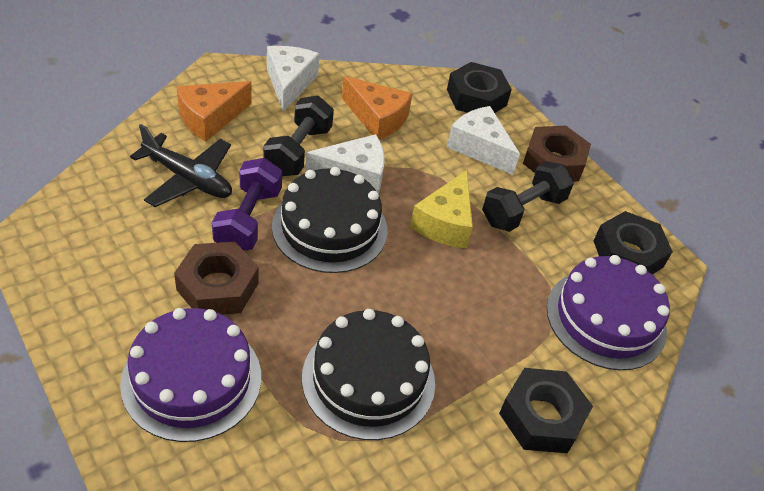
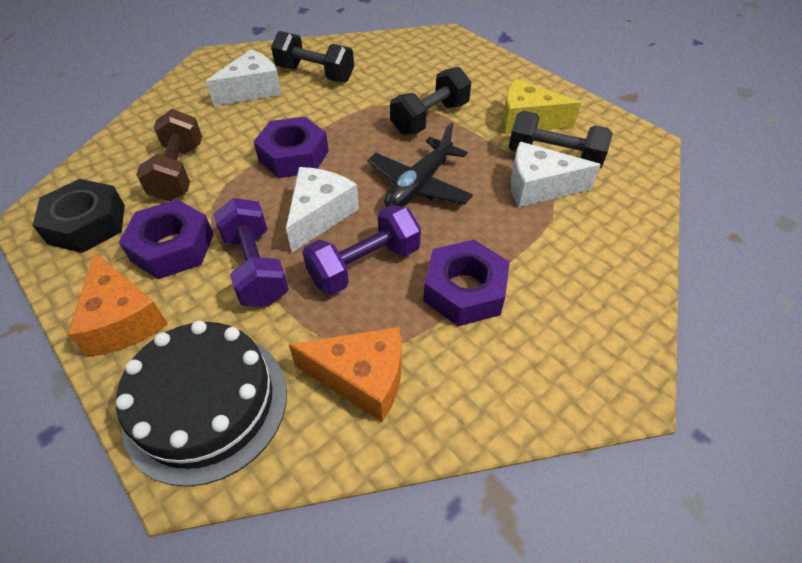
black cake: [272,167,388,273] [302,309,435,440] = 2 -> [116,321,287,487] = 1
black dumbbell: [264,96,334,176] [482,161,574,232] = 2 -> [271,31,354,82] [390,67,471,135] [509,111,613,169] = 3
black nut: [447,62,512,113] [499,368,593,453] [593,211,673,274] = 3 -> [32,179,125,253] = 1
brown dumbbell: none = 0 -> [136,109,202,201] = 1
brown nut: [174,242,259,315] [523,126,591,182] = 2 -> none = 0
purple cake: [120,308,261,442] [547,255,670,370] = 2 -> none = 0
purple dumbbell: [212,158,282,251] = 1 -> [214,198,289,307] [303,205,421,295] = 2
purple nut: none = 0 -> [119,199,214,279] [253,117,329,178] [423,239,510,326] = 3

